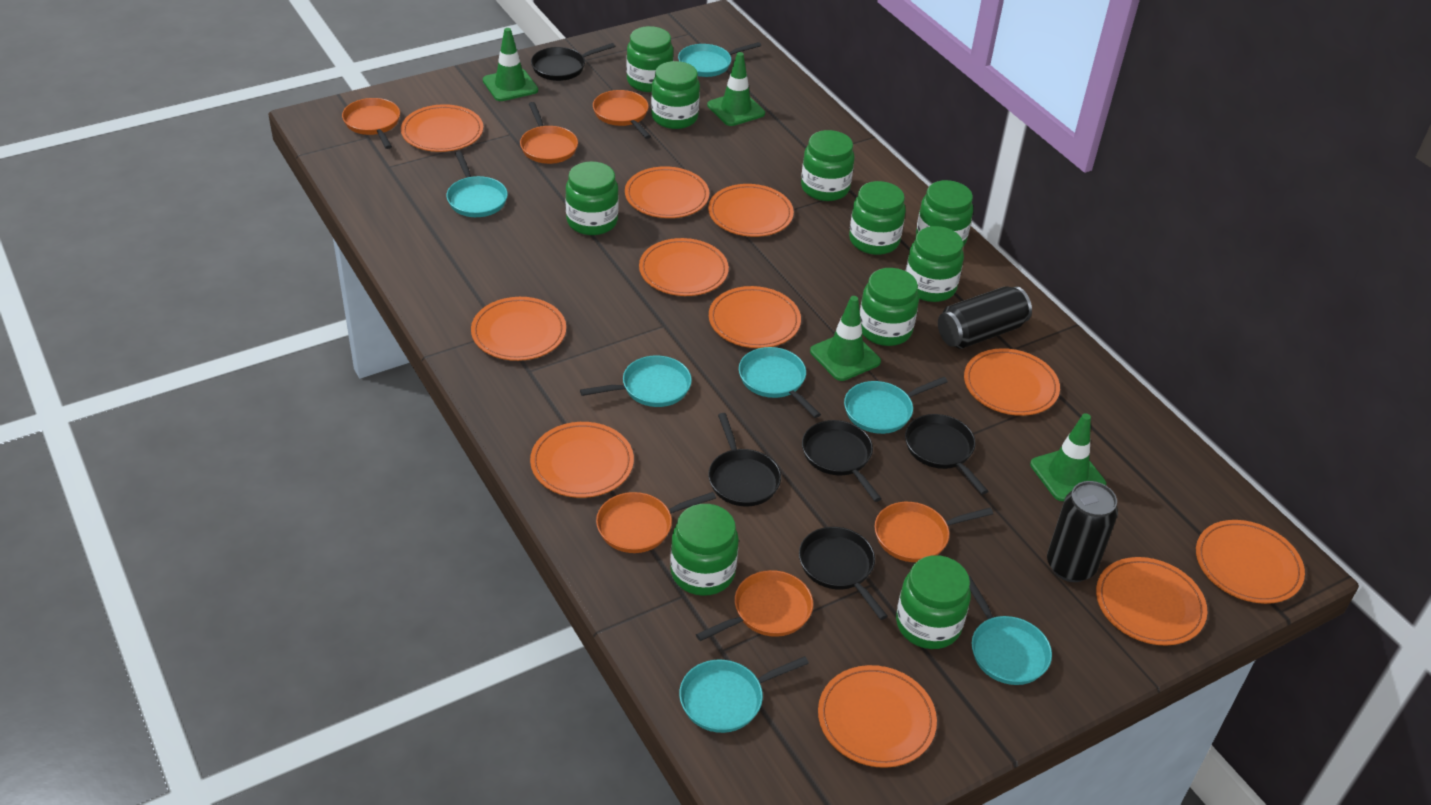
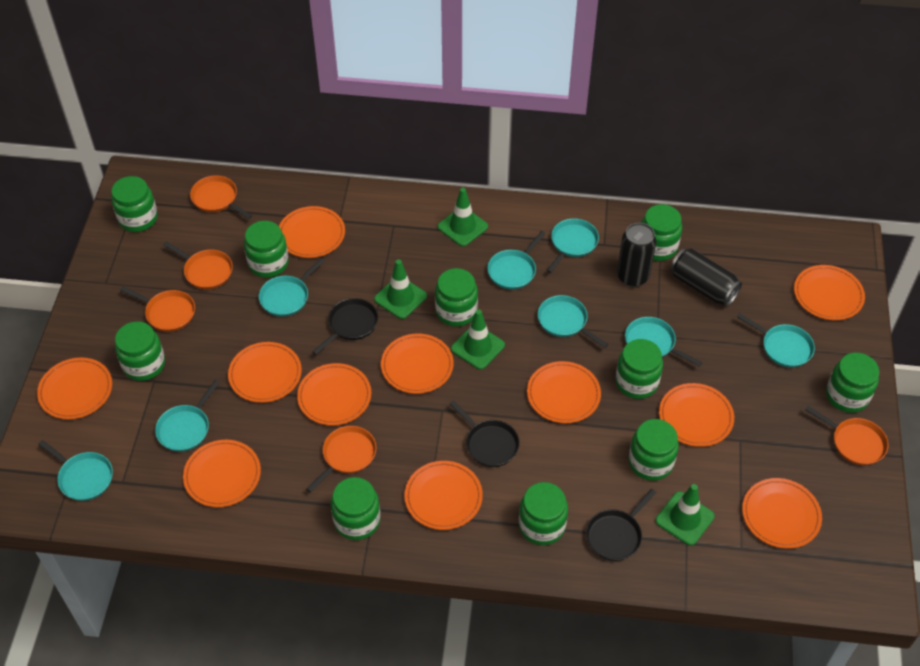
black pan: [531,43,615,81] [708,413,781,506] [799,527,888,620] [802,420,882,502] [905,414,988,494] = 5 -> [312,298,378,355] [450,400,520,467] [586,489,656,561] = 3
orange pan: [342,98,400,149] [520,102,578,164] [593,90,651,139] [596,492,716,553] [696,570,813,641] [875,502,993,562] = 6 -> [120,286,195,332] [163,241,233,289] [190,175,252,219] [306,426,377,493] [805,406,888,465] = 5
turquoise pan: [446,151,508,217] [580,355,692,407] [678,42,761,77] [679,656,809,733] [739,347,821,418] [844,377,948,434] [969,576,1052,685] = 7 -> [38,440,113,501] [155,380,220,452] [259,258,325,317] [487,231,546,290] [538,295,608,348] [547,218,599,273] [625,317,702,367] [737,313,815,368] = 8

